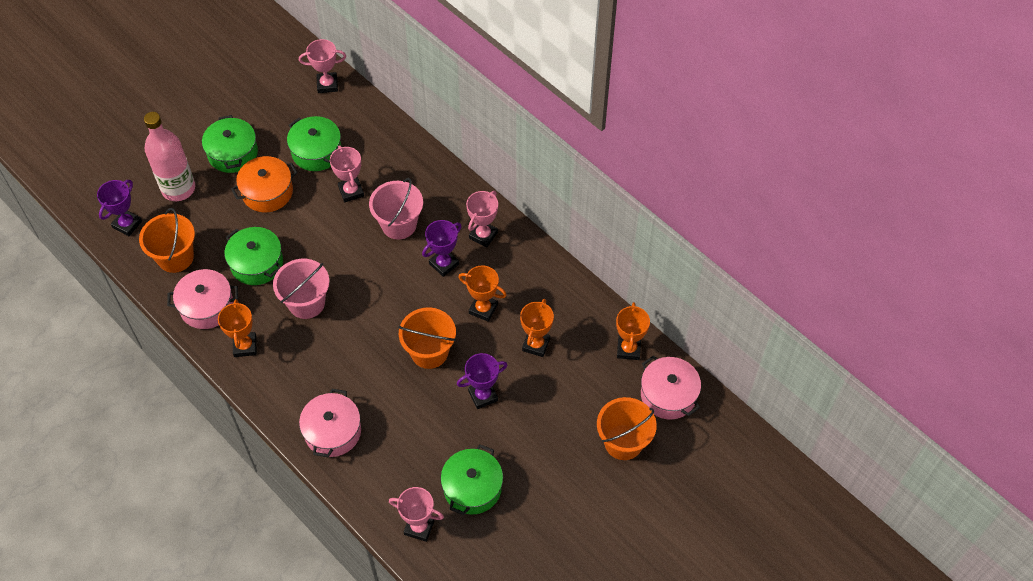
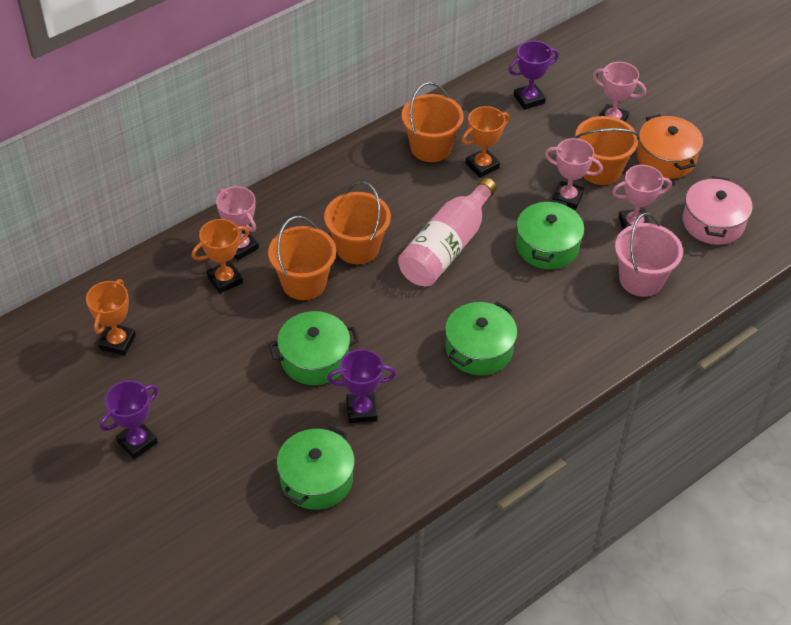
orange bucket: [139,208,195,273] [398,307,456,369] [597,397,657,460] = 3 -> [268,216,336,300] [324,181,391,264] [401,82,464,162] [575,116,640,185] = 4
orange trophy: [218,299,257,357] [459,265,507,322] [520,299,554,357] [616,302,650,360] = 4 -> [86,279,136,356] [192,219,249,293] [462,106,510,178] = 3
pink bucket: [273,259,329,319] [369,178,423,239] = 2 -> [615,213,683,297] = 1
pink pot: [167,269,238,329] [299,389,361,457] [641,355,701,420] = 3 -> [682,176,753,245] = 1

